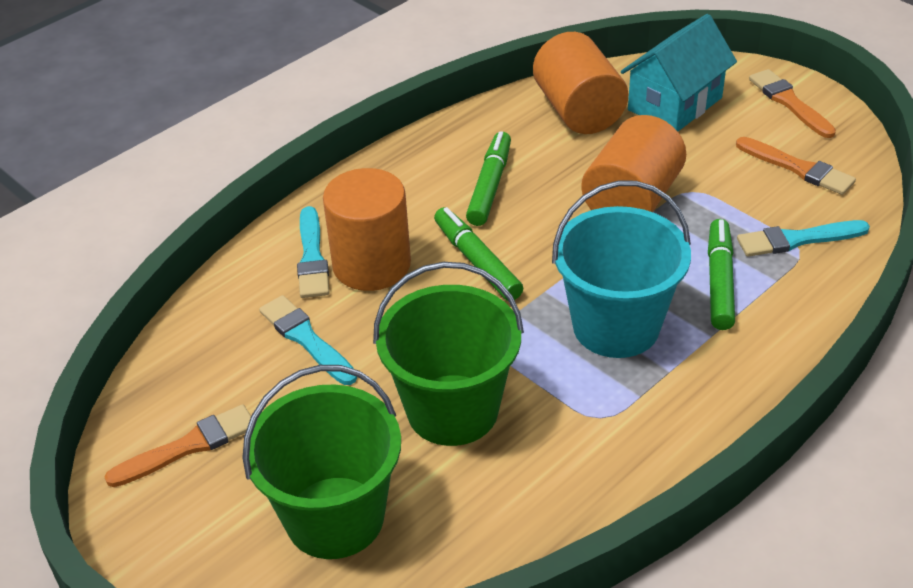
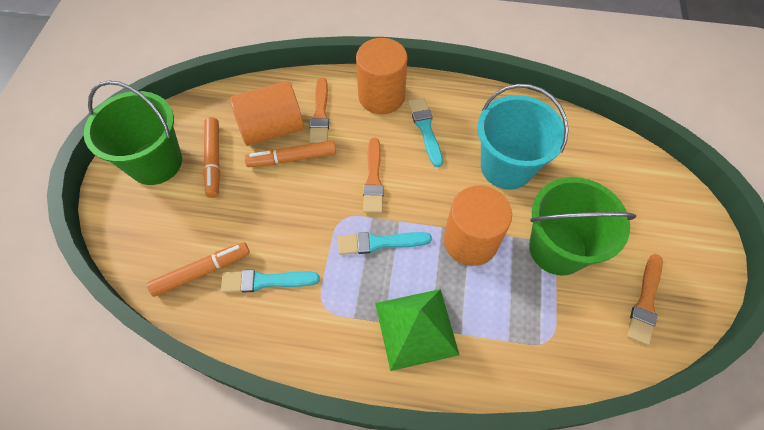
green marker: [434,207,523,301] [466,131,511,226] [708,219,735,330] = 3 -> none = 0
green pyramid: none = 0 -> [375,289,460,371] = 1
orange marker: none = 0 -> [147,242,250,297] [203,117,220,198] [245,140,336,167] = 3
turquoise house: [621,14,737,131] = 1 -> none = 0

